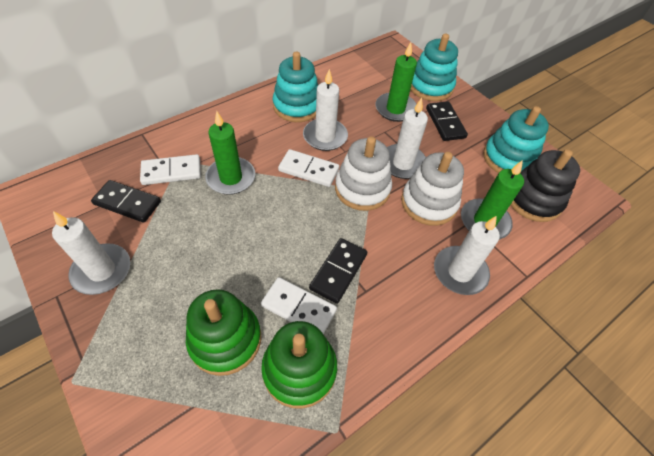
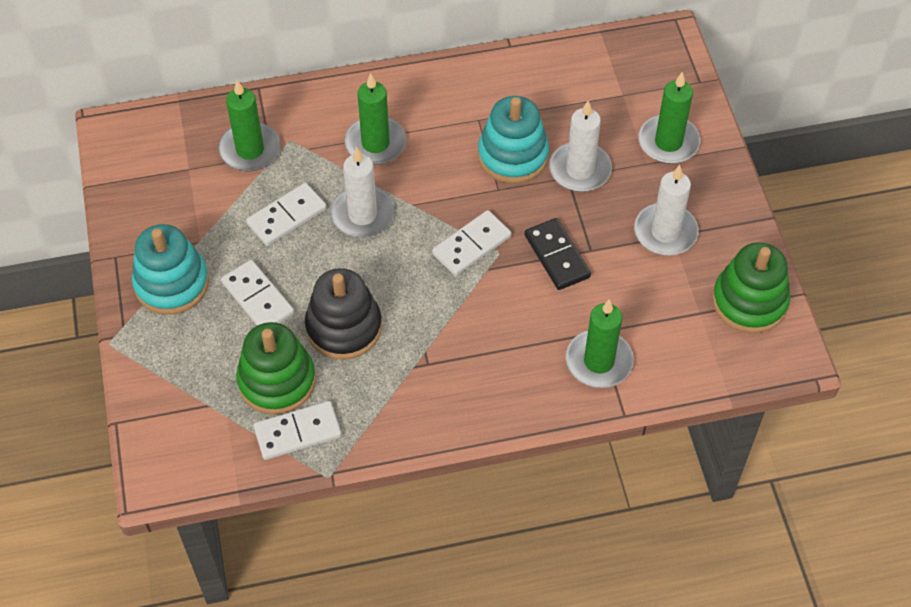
black domino: [91,180,161,223] [309,238,367,304] [426,101,468,141] = 3 -> [524,218,591,290] = 1
green candle: [205,111,255,195] [375,42,417,122] [461,160,524,239] = 3 -> [218,80,281,171] [344,73,406,165] [566,299,634,388] [638,72,700,164] = 4
turquoise stacking toy: [273,51,318,122] [410,33,458,101] [483,106,549,173] = 3 -> [132,224,209,315] [478,96,549,184] = 2
white candle: [52,211,130,295] [303,69,348,151] [387,98,428,179] [434,216,500,295] = 4 -> [330,147,394,238] [549,100,612,192] [634,165,699,256] = 3
white domino: [140,154,201,185] [261,277,337,334] [278,149,339,187] = 3 -> [221,260,294,326] [246,183,327,246] [253,401,342,460] [432,210,511,276] = 4
white stacking toy: [335,137,392,211] [401,152,464,226] = 2 -> none = 0

